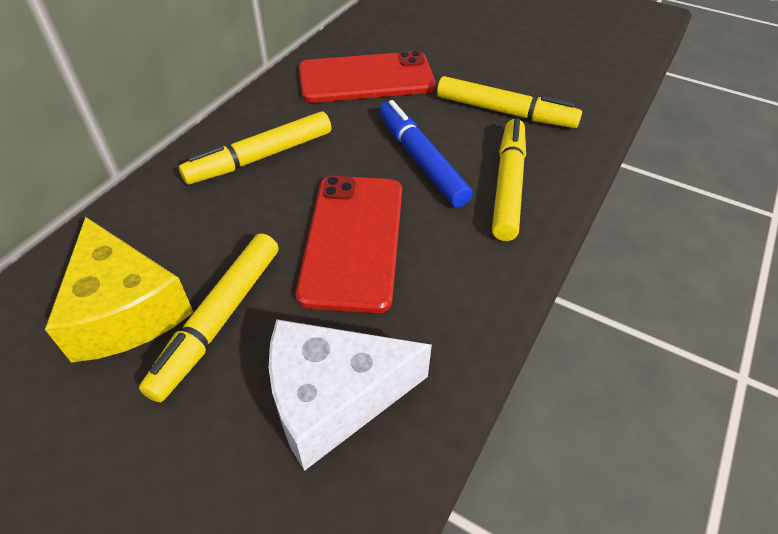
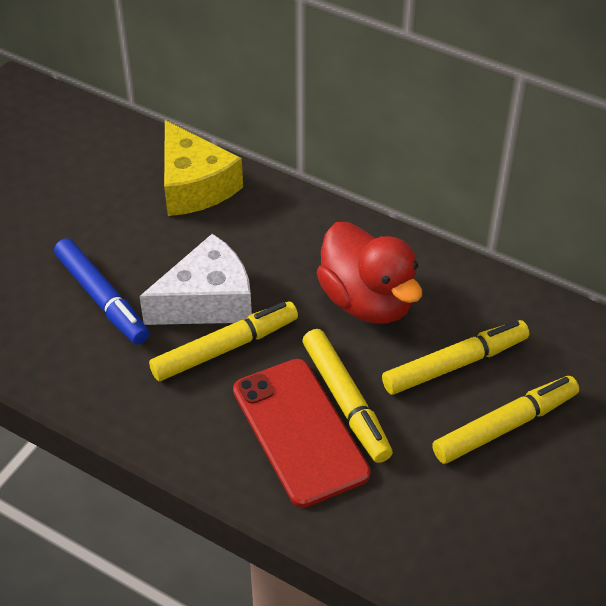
red duck: none = 0 -> [317,222,422,323] = 1
red phone: [296,176,402,313] [299,51,436,103] = 2 -> [233,359,371,508] = 1

